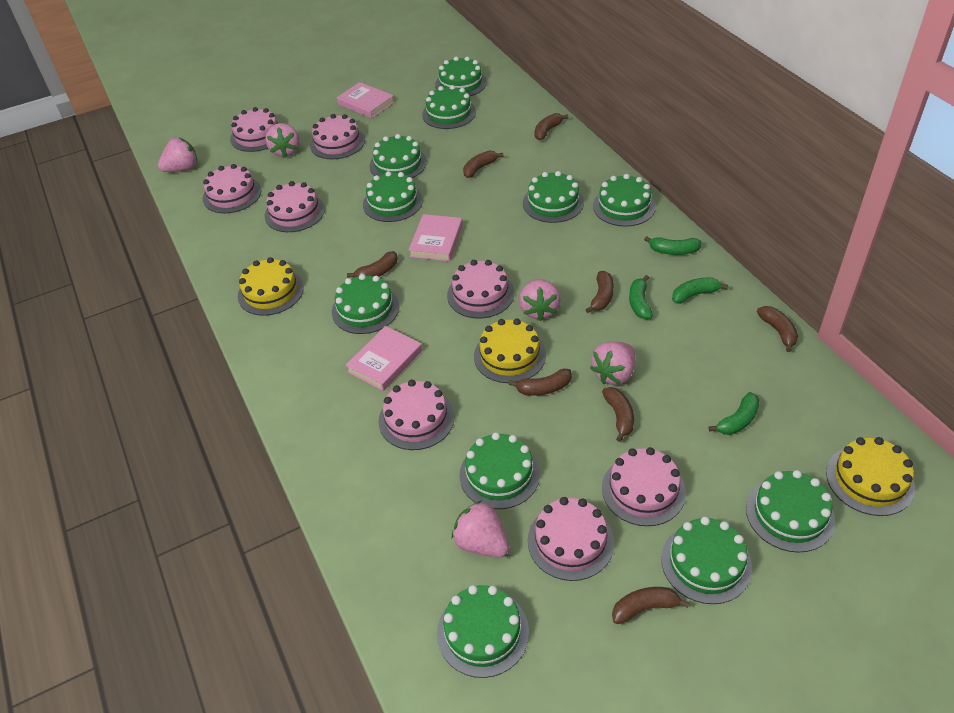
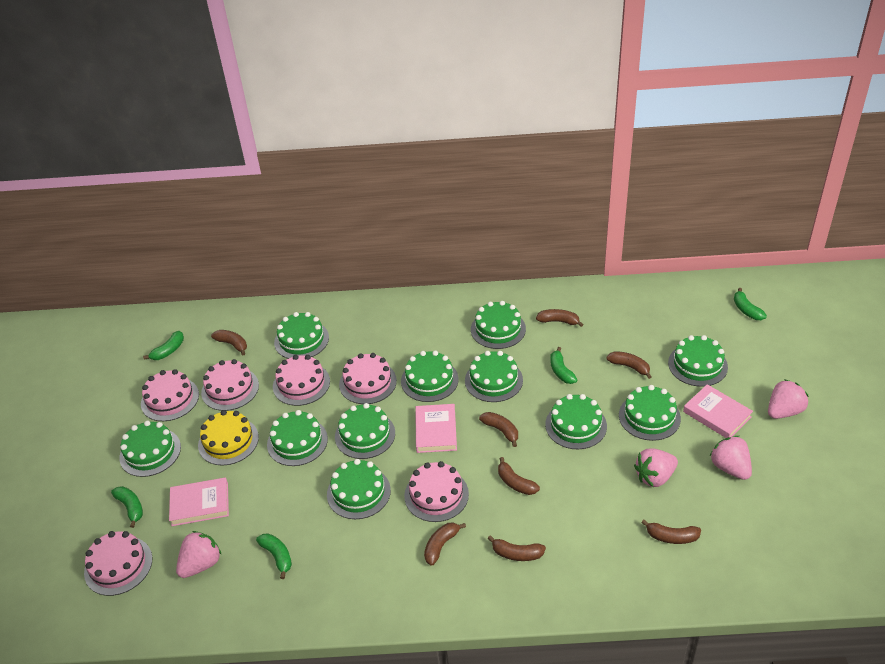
green banana: [629,275,653,319] [644,236,702,255] [672,278,728,304] [708,392,760,435] = 4 -> [111,486,143,528] [143,331,184,360] [256,533,292,579] [550,347,577,384] [734,288,767,320] = 5
pink cake: [203,164,262,213] [230,107,278,152] [265,181,325,232] [310,114,365,159] [378,379,454,450] [447,260,514,319] [528,497,614,581] [602,447,686,526] = 8 -> [84,531,153,596] [141,369,199,421] [201,359,259,411] [273,355,330,406] [339,353,397,404] [404,461,469,522] = 6
pink strawberry: [158,138,197,172] [265,123,300,158] [452,501,509,558] [519,279,561,321] [590,342,635,385] = 5 -> [176,531,222,578] [634,448,678,487] [709,436,752,480] [768,379,809,419] = 4
yellow cake: [238,257,304,316] [474,319,546,383] [826,437,915,516] = 3 -> [198,410,259,466] = 1

